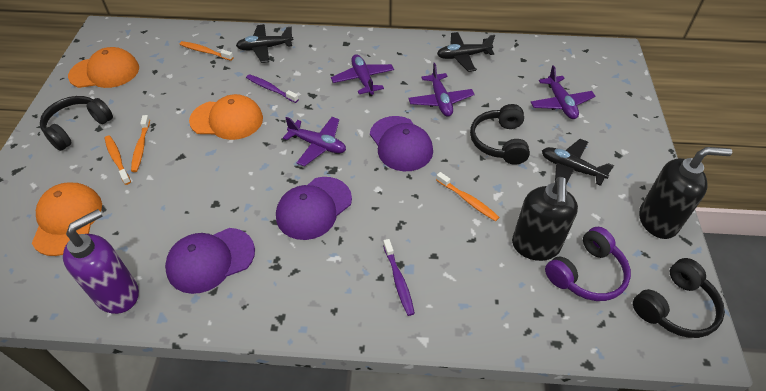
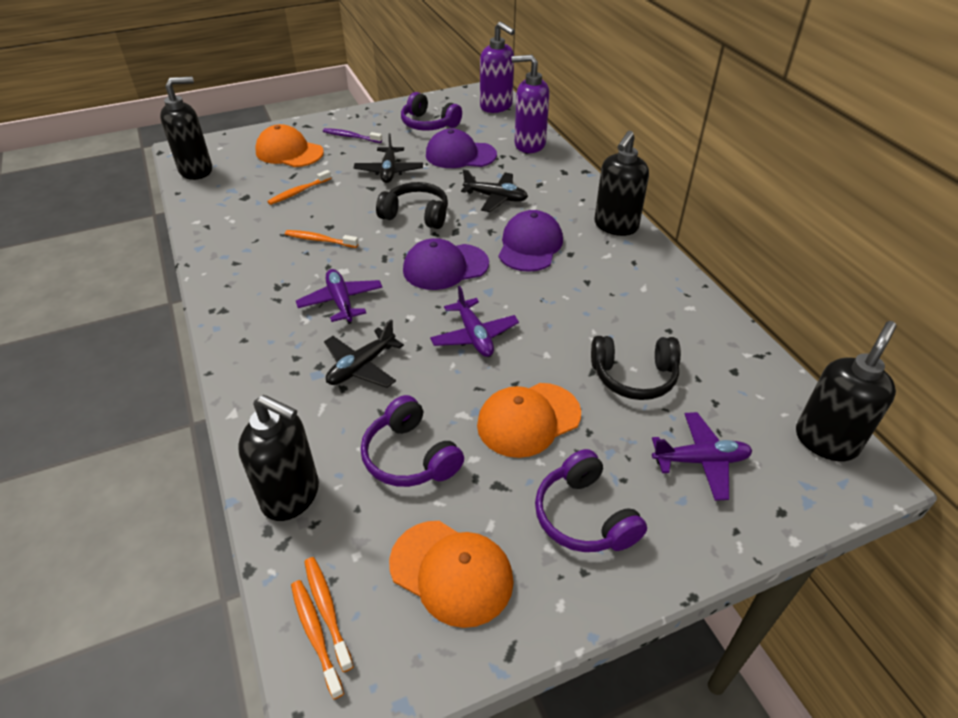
black headphones: [40,96,113,151] [470,104,530,165] [633,258,725,338] = 3 -> [376,182,448,229] [591,336,681,400] = 2
black soap dispenser: [512,177,578,261] [639,147,732,239] = 2 -> [160,76,212,180] [238,395,319,521] [594,131,649,236] [796,321,897,461] = 4
purple headphones: [545,227,631,301] = 1 -> [361,395,464,487] [401,92,462,131] [535,449,647,552] = 3
purple plane: [283,117,346,166] [331,54,394,96] [408,63,475,117] [531,65,595,119] = 4 -> [296,269,383,324] [430,286,519,357] [652,412,753,501] = 3
purple soap dispenser: [63,209,139,314] = 1 -> [480,22,515,113] [511,55,550,153] = 2
purple toothbrush: [246,74,299,103] [383,239,415,316] = 2 -> [323,128,382,143] = 1

